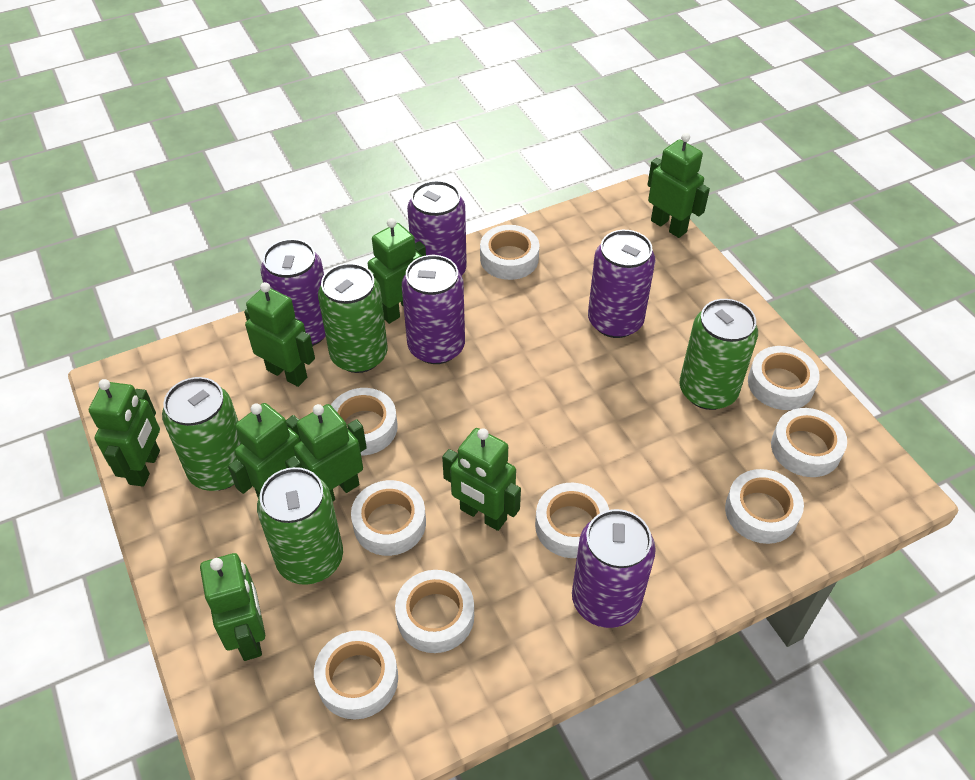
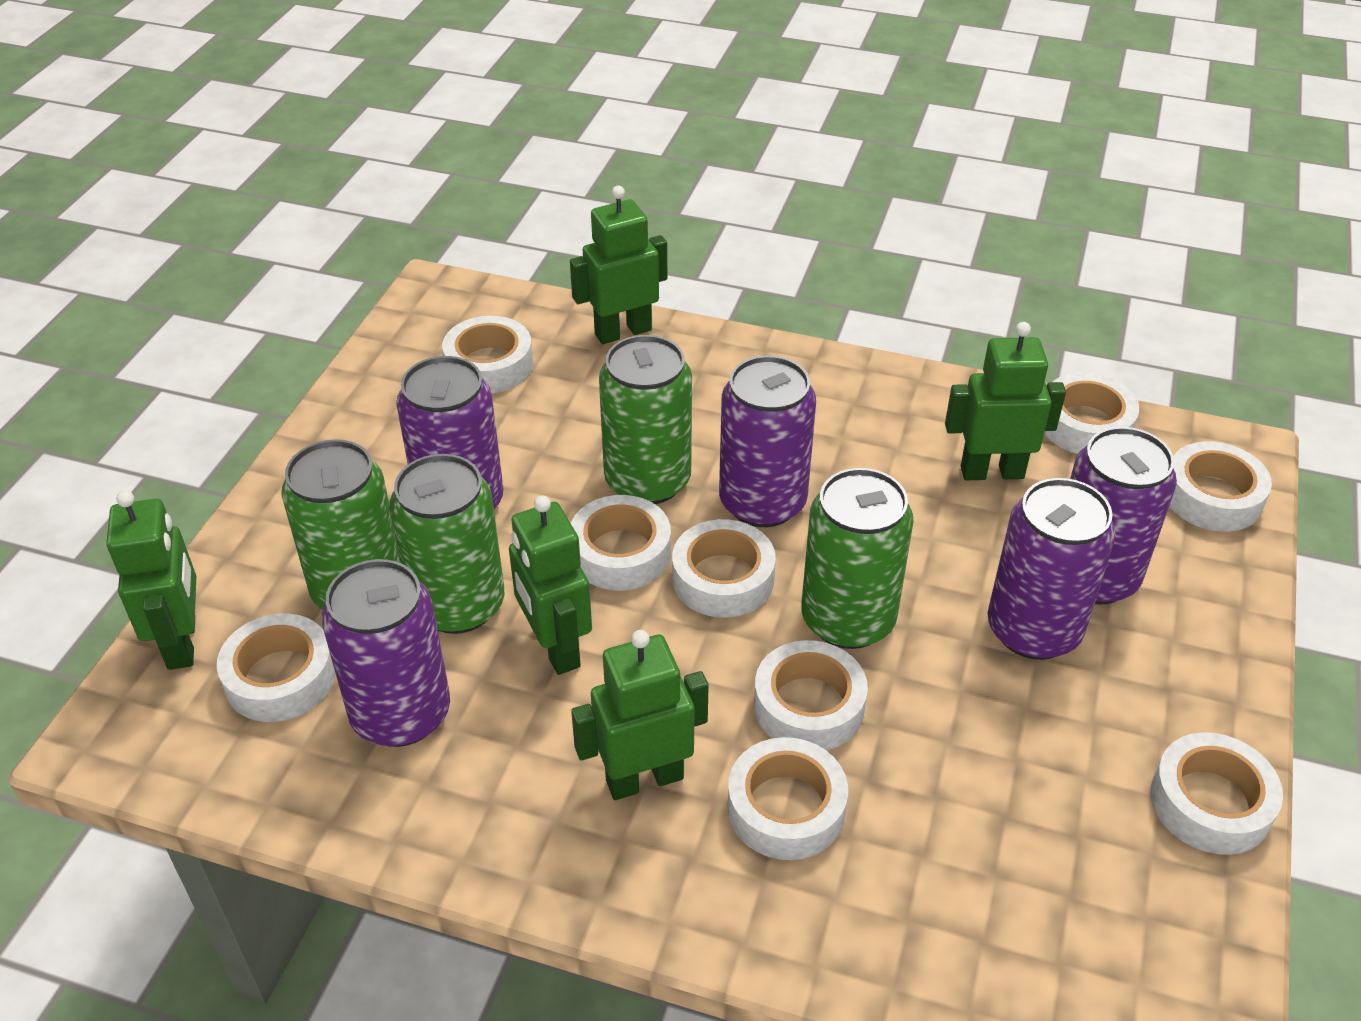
green robot: [89,379,160,487] [200,553,265,661] [228,403,301,498] [244,282,315,387] [285,404,367,501] [368,218,426,324] [442,428,521,531] [648,133,710,238] = 8 -> [106,491,196,670] [509,496,592,675] [570,186,667,344] [571,630,709,800] [945,322,1066,480] = 5

